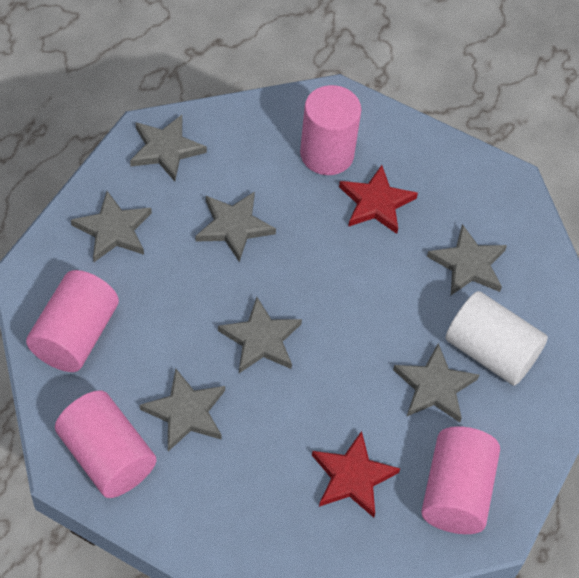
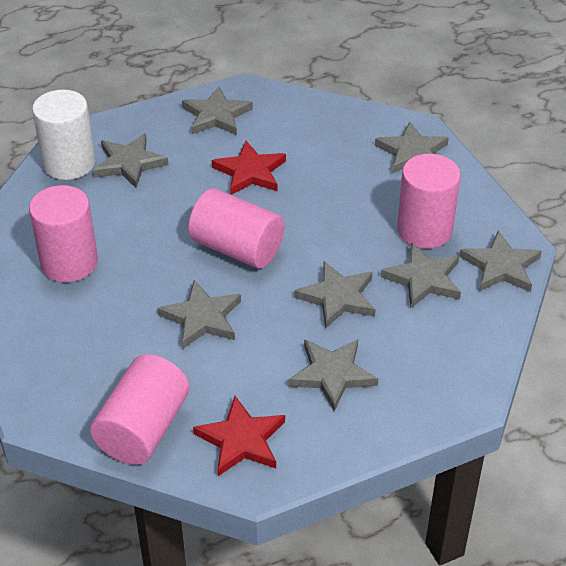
grey star: [71,191,152,262] [130,115,207,182] [140,368,225,451] [196,191,276,262] [218,297,302,373] [393,343,479,423] [427,224,507,295] = 7 -> [93,133,168,188] [157,280,241,349] [182,86,253,135] [288,339,378,411] [294,261,376,328] [375,121,449,173] [381,243,461,308] [459,230,542,292] = 8

